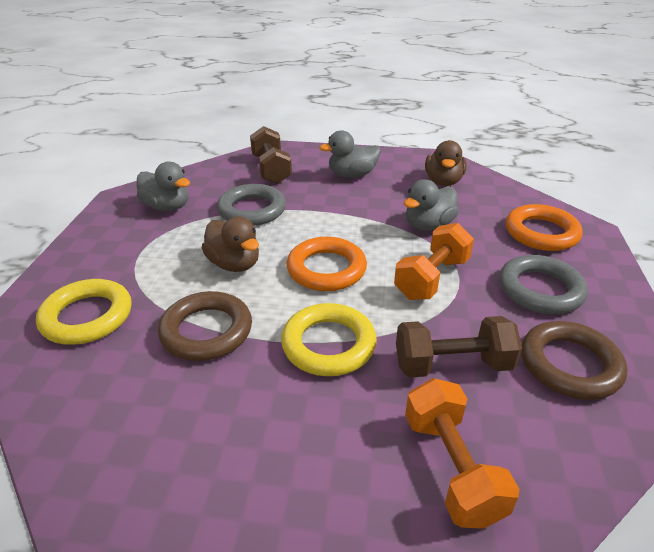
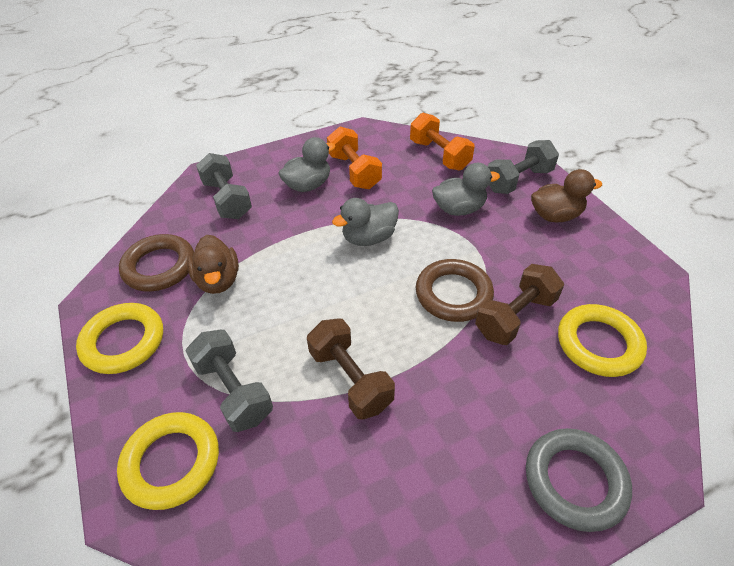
grey dumbbell: none = 0 -> [186,330,273,432] [196,153,252,219] [488,140,559,194] = 3
grey ring: [217,184,286,226] [499,255,588,314] = 2 -> [526,428,632,532] = 1
orange ring: [287,237,367,291] [506,204,583,251] = 2 -> none = 0
yellow ring: [36,279,132,345] [281,303,377,376] = 2 -> [76,303,163,374] [117,412,219,510] [558,304,647,377] = 3

